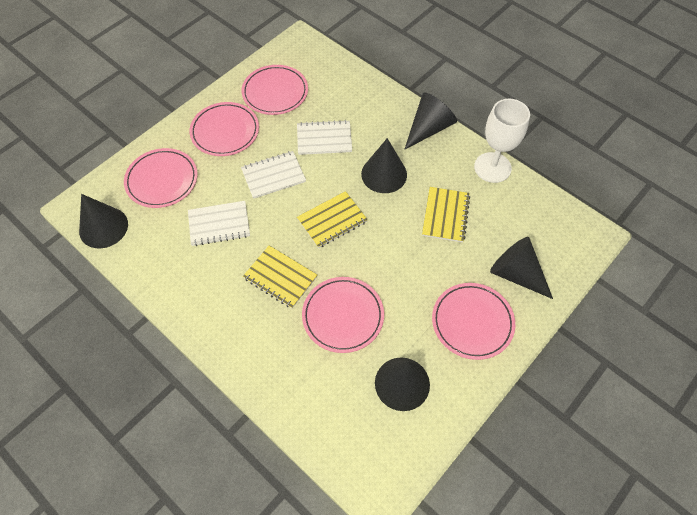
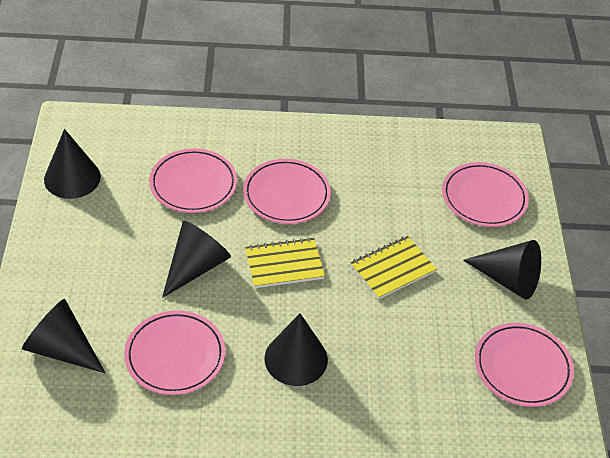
white goblet: [474,99,530,183] = 1 -> none = 0
white notebook: [188,201,250,246] [241,151,306,199] [297,120,352,155] = 3 -> none = 0
yellow notebook: [243,246,317,308] [297,191,368,248] [422,187,470,243] = 3 -> [245,237,325,288] [350,236,437,300] = 2

